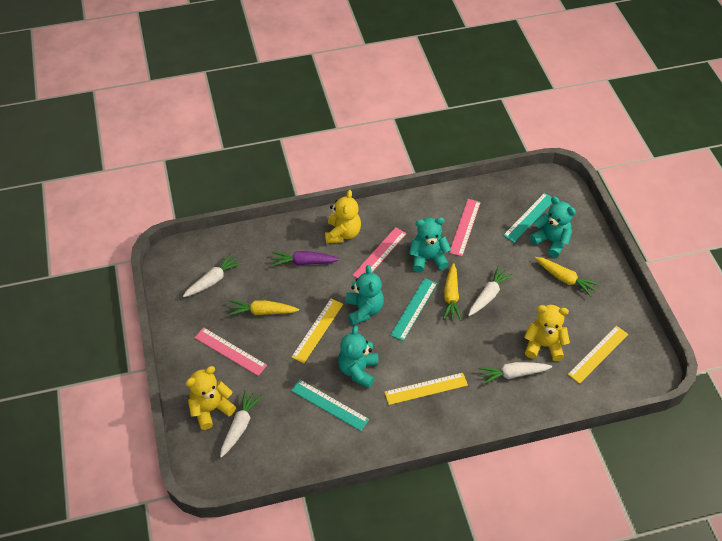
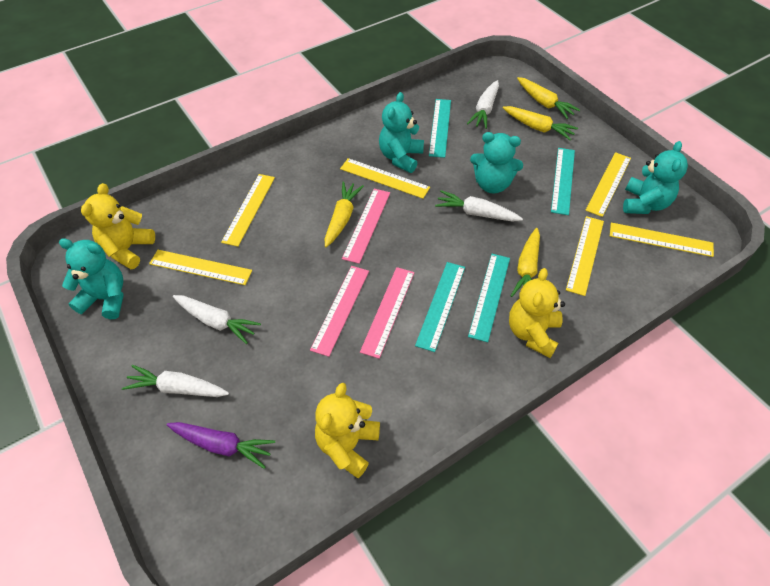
turquoise ruler: [291,380,369,431] [390,278,437,341] [503,193,552,242] = 3 -> [415,262,465,352] [429,99,451,158] [468,254,510,342] [551,148,575,215] = 4
yellow carrot: [228,300,299,316] [443,263,462,321] [535,257,599,296] = 3 -> [325,181,364,247] [503,106,578,140] [511,228,540,297] [517,77,580,119] = 4
yellow ruler: [291,299,343,363] [384,373,468,405] [568,326,628,384] = 3 -> [149,250,252,285] [221,174,275,247] [340,158,430,199] [566,216,604,296] [585,152,631,217] [610,223,714,257] = 6

